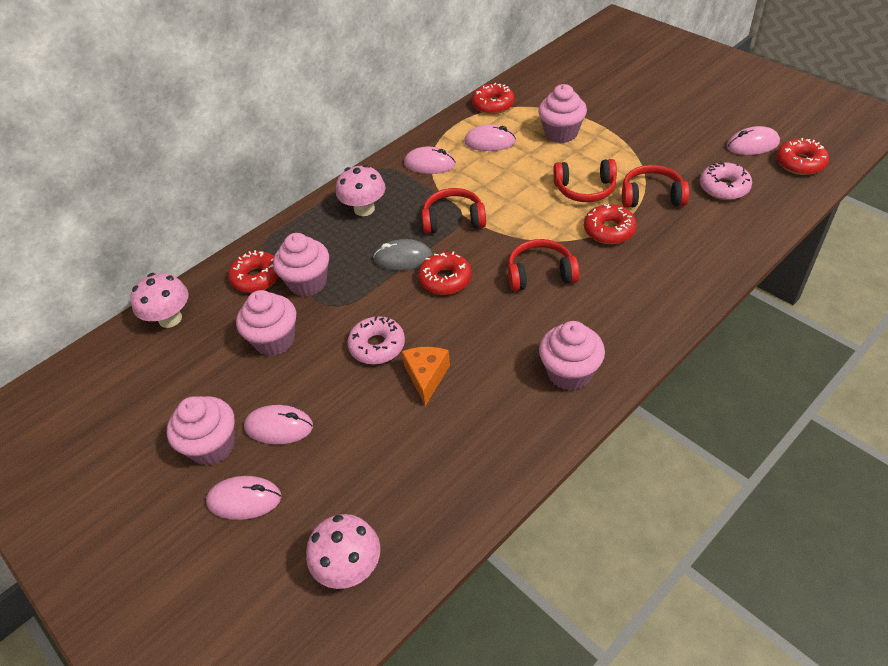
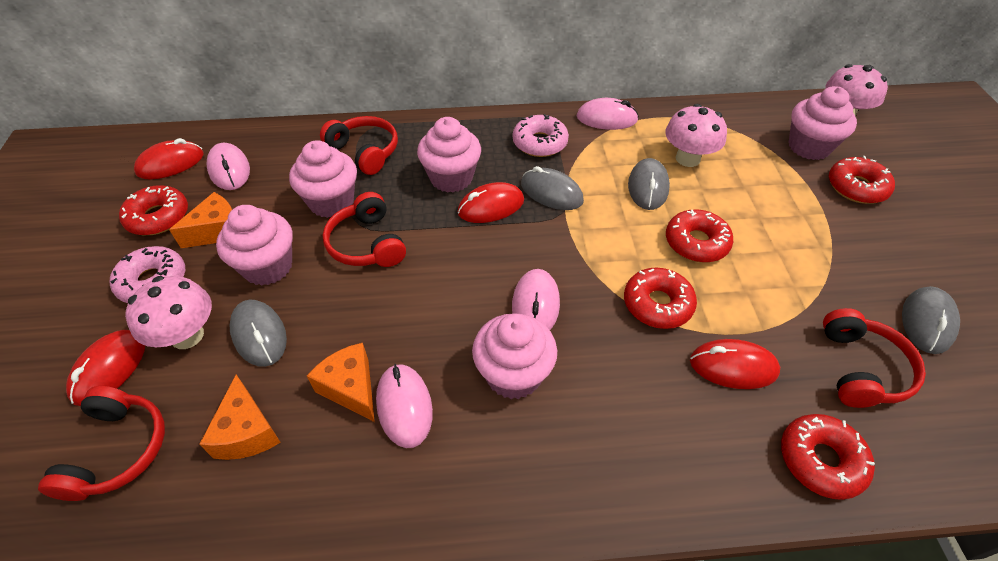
grey mouse: [373,239,433,271] = 1 -> [230,300,287,367] [521,166,584,210] [628,158,670,210] [902,286,960,354] = 4
orange cheese: [402,347,450,406] = 1 -> [169,192,232,248] [199,375,281,460] [307,343,375,422] = 3
pink mouse: [206,476,281,520] [244,405,313,444] [404,147,456,174] [464,125,516,151] [727,126,780,155] = 5 -> [207,143,250,190] [376,364,433,448] [512,269,560,330] [577,98,639,130] = 4
red mouse: none = 0 -> [66,330,145,406] [134,138,203,179] [458,182,524,223] [690,339,780,389] = 4

